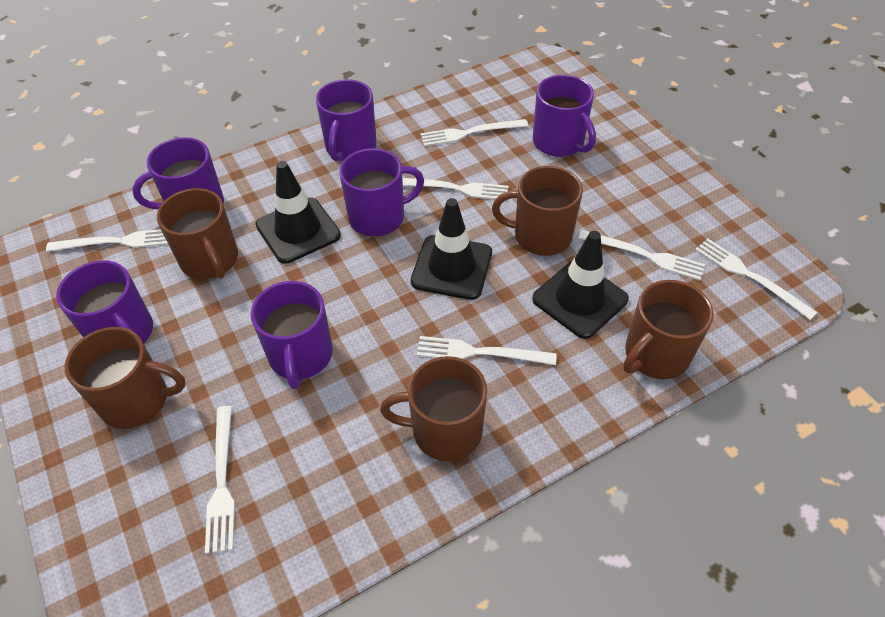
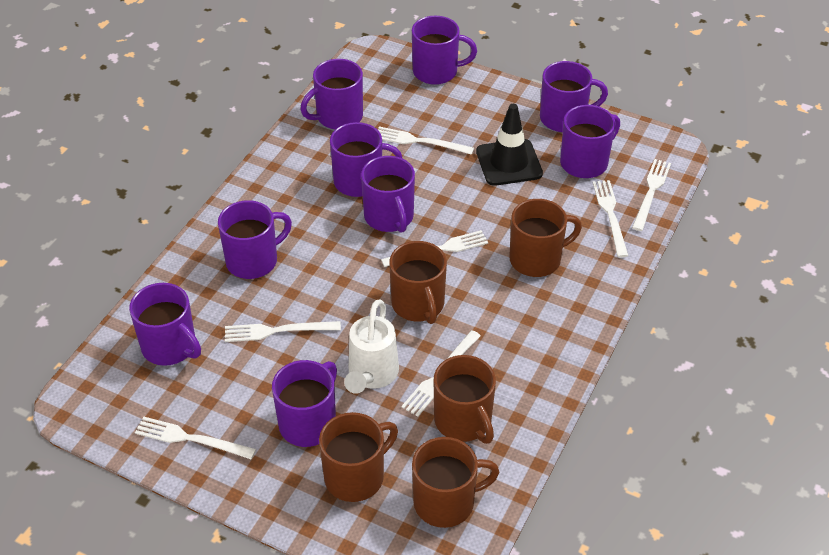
black traffic cone: [256,161,341,264] [411,198,492,300] [532,231,629,339] = 3 -> [476,104,543,186] = 1
purple mug: [56,260,153,344] [132,137,224,209] [251,281,333,389] [316,79,377,162] [339,148,424,236] [533,75,596,157] = 6 -> [129,283,201,366] [218,200,292,279] [272,360,337,447] [300,59,363,129] [330,122,402,197] [361,156,415,233] [412,16,477,85] [540,61,608,132] [560,105,620,178] = 9
white watering can: none = 0 -> [344,299,399,394] = 1

